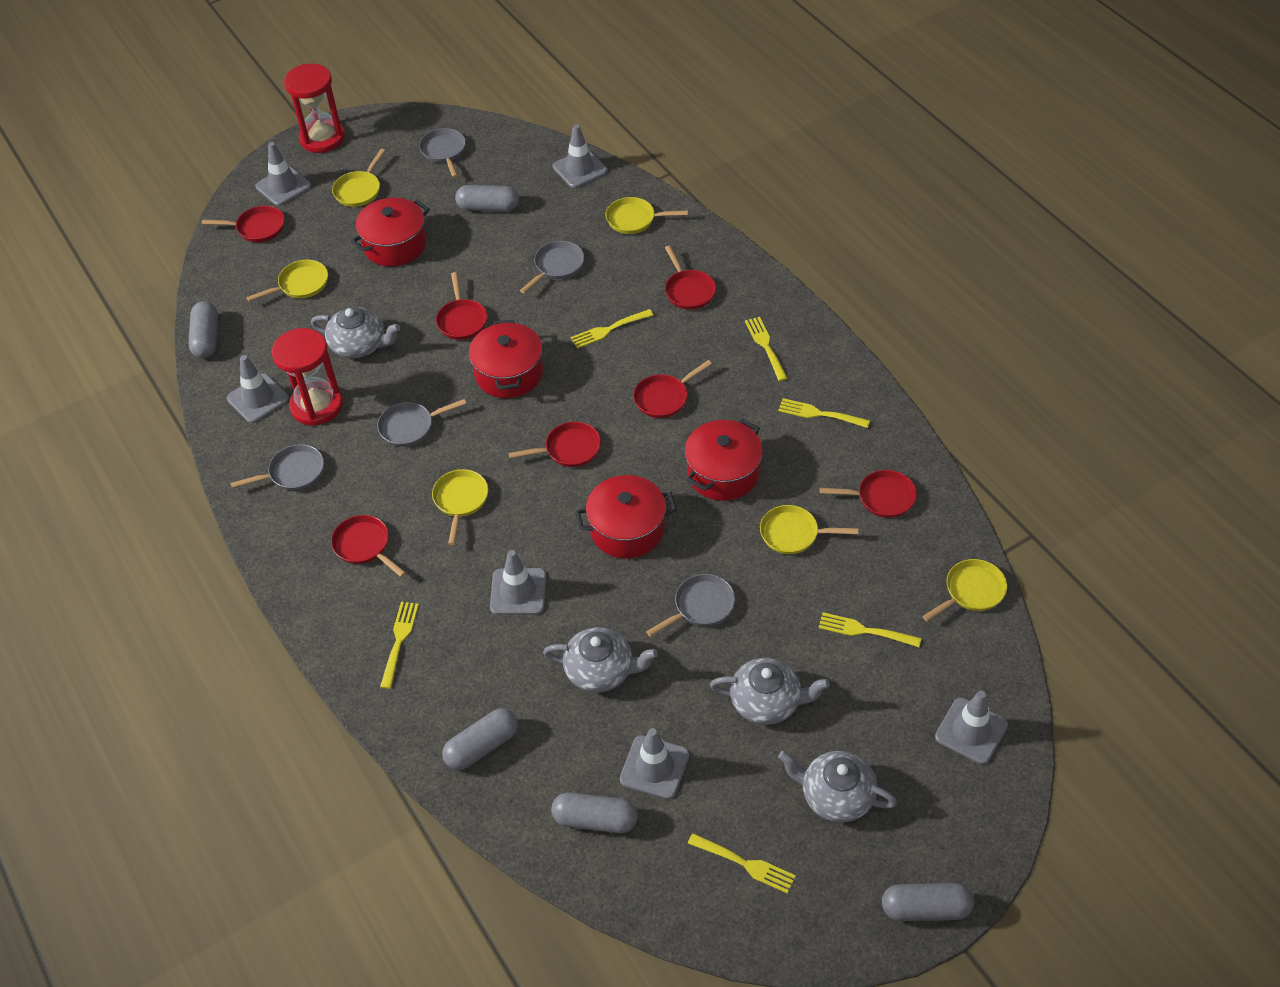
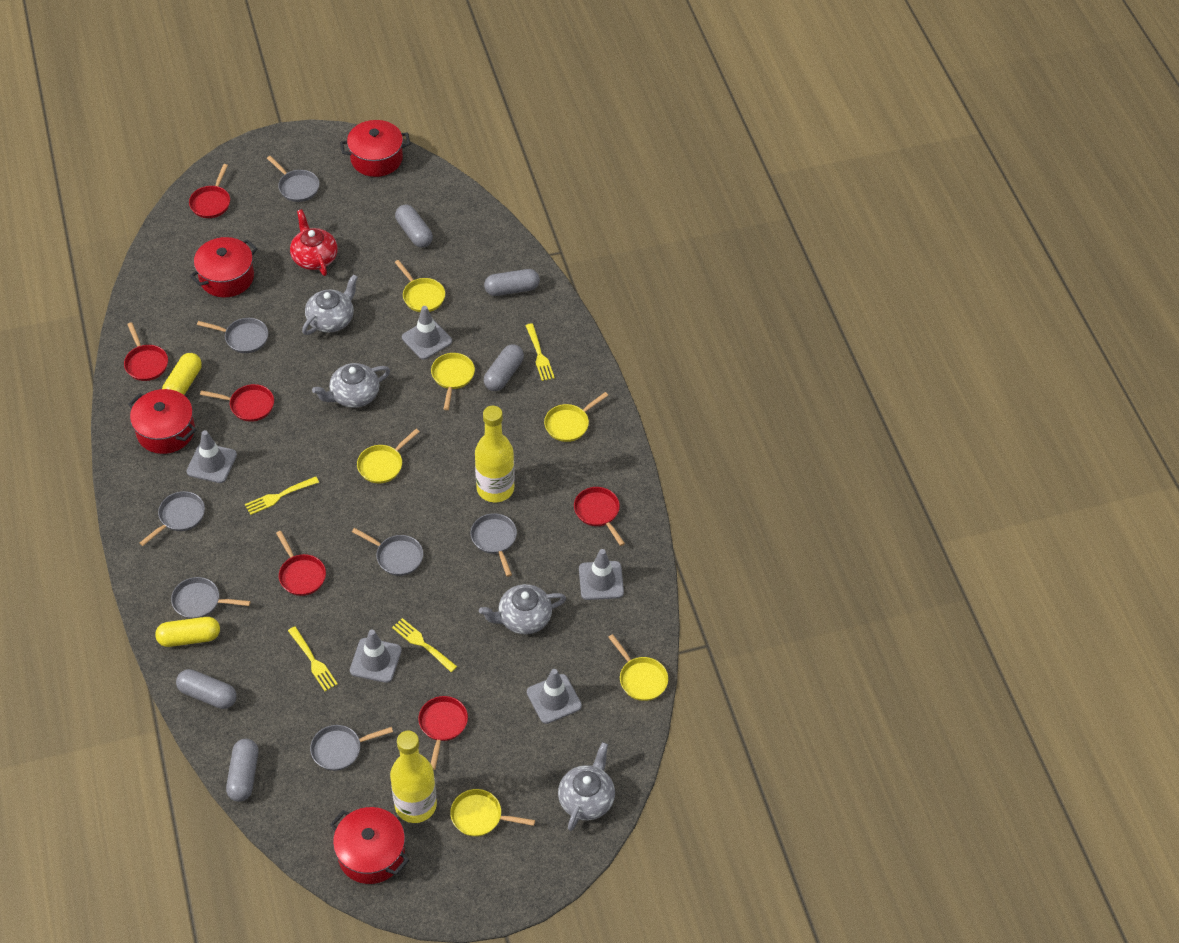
grey pan: [231,444,324,490] [377,399,466,447] [419,128,466,178] [520,241,584,293] [646,574,735,637] = 5 -> [140,491,205,546] [171,577,251,619] [197,318,268,353] [267,156,319,202] [310,725,393,771] [352,528,423,576] [471,513,517,577] = 7
grey traffic cone: [227,355,289,423] [256,142,311,206] [490,550,546,615] [553,124,607,188] [620,728,689,799] [935,691,1008,764] = 6 -> [186,430,237,483] [350,630,402,683] [402,306,452,360] [527,669,582,724] [579,549,624,600] = 5
red hourglass: [272,328,343,426] [284,64,345,153] = 2 -> none = 0
red pan: [202,206,285,242] [331,515,406,577] [436,272,487,340] [508,422,601,467] [633,360,712,418] [665,245,716,310] [820,470,917,518] = 7 -> [124,322,168,381] [189,164,230,218] [200,384,274,422] [276,531,326,596] [418,696,468,770] [574,487,625,546] = 6
red teapot: none = 0 -> [290,209,338,276] = 1
yellow bottle: none = 0 -> [390,731,437,823] [475,406,515,502] = 2
yellow capsule: none = 0 -> [155,617,220,647] [162,353,202,395] = 2
yellow fork: [380,602,419,689] [570,309,653,348] [688,833,796,894] [745,317,788,381] [778,398,870,428] [819,612,921,647] = 6 -> [245,476,319,515] [288,626,338,691] [392,618,457,672] [525,323,555,381] = 4

